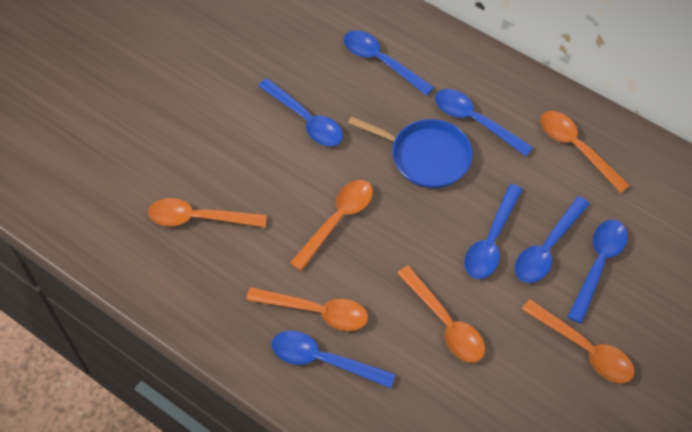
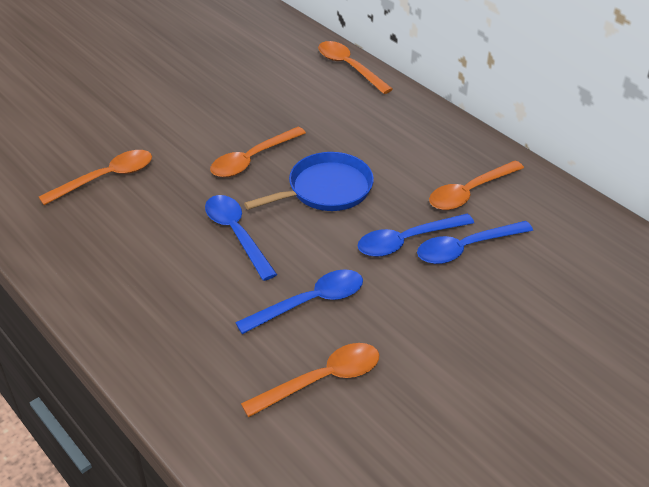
blue spoon: [258,78,343,146] [271,331,396,388] [344,30,434,96] [435,89,533,156] [464,184,523,279] [515,196,590,283] [568,220,628,324] = 7 -> [205,195,277,281] [235,269,363,334] [358,213,474,257] [417,221,533,264] = 4
orange spoon: [148,198,267,227] [246,287,368,331] [290,180,373,271] [397,266,485,362] [522,299,635,383] [540,111,630,193] = 6 -> [39,150,152,205] [210,127,306,177] [241,343,379,417] [318,41,393,94] [429,160,524,210] = 5

